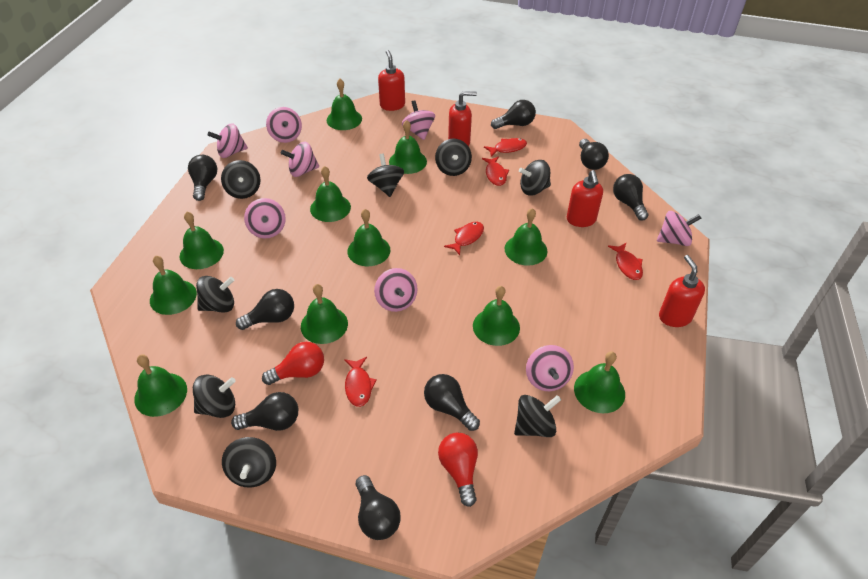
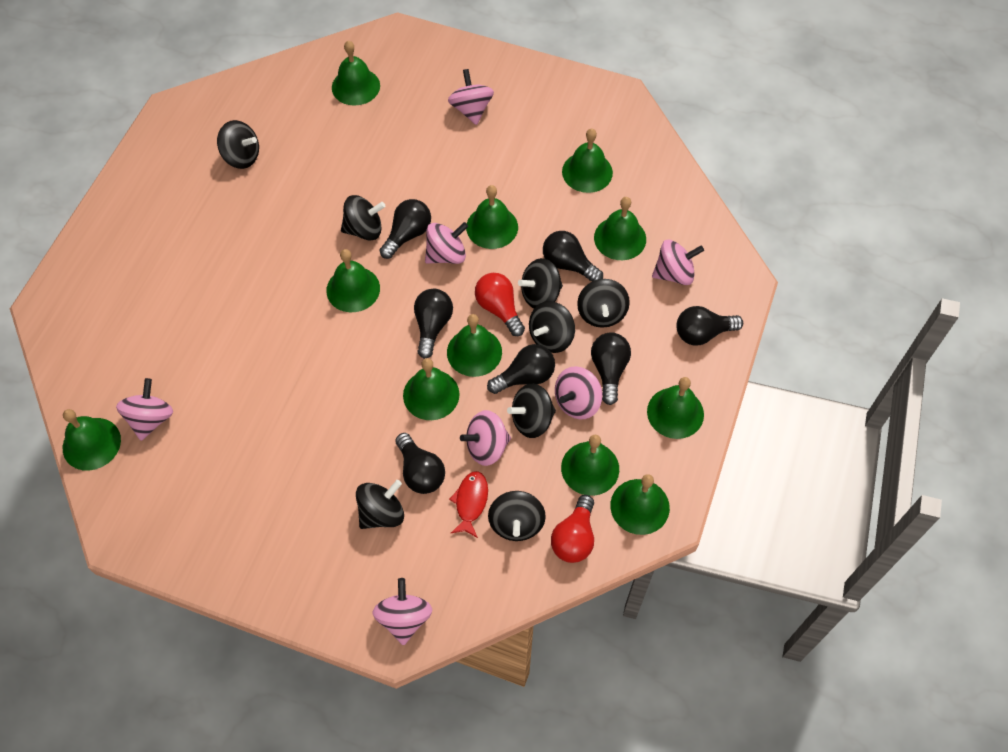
black light bulb: [188,155,217,201] [231,392,298,431] [236,289,294,330] [356,475,401,540] [424,374,480,431] [491,100,536,129] [579,139,609,170] [613,174,649,221] = 8 -> [379,199,431,259] [395,433,445,494] [414,289,453,359] [487,344,555,394] [543,231,603,281] [591,333,631,405] [676,306,743,345] = 7
pink spinning top: [208,123,248,158] [244,198,286,238] [266,107,302,143] [281,142,319,177] [374,268,417,312] [402,100,435,140] [526,345,574,391] [657,211,701,246] = 8 -> [116,378,173,441] [373,578,432,645] [425,222,468,264] [448,69,494,125] [460,410,511,466] [555,366,602,420] [652,240,704,285] = 7
red fish: [344,357,377,407] [444,222,484,255] [482,156,509,186] [484,138,527,157] [608,243,643,280] = 5 -> [449,471,488,538] = 1
red soap dispenser: [378,50,405,111] [448,91,477,146] [567,170,603,227] [659,255,705,327] = 4 -> none = 0

